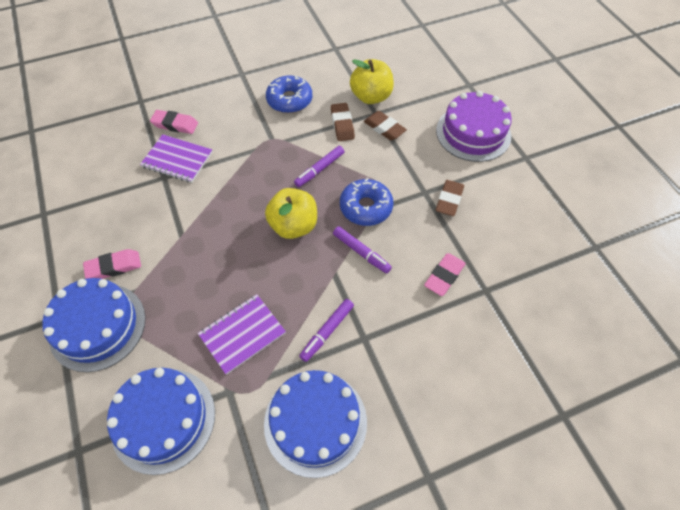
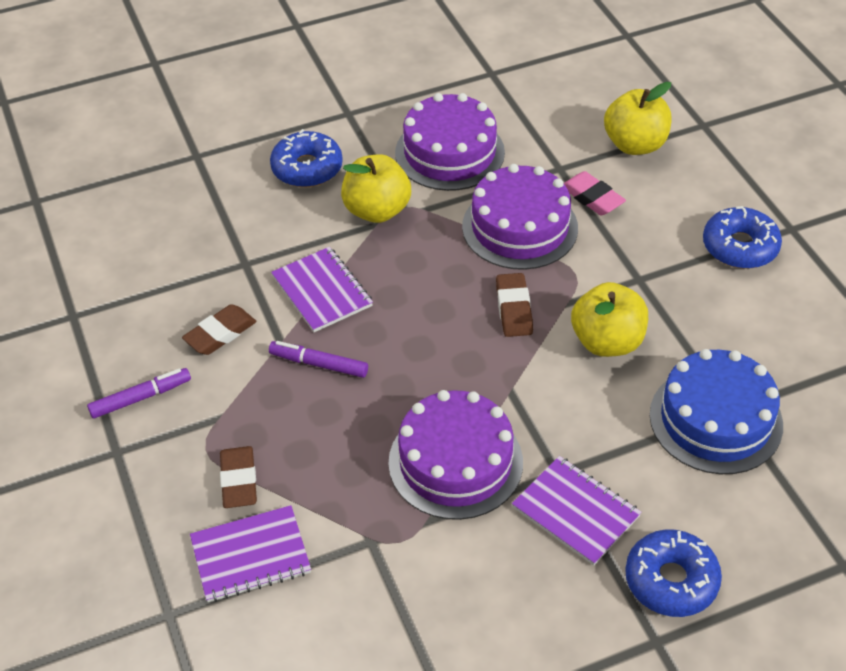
blue cake: [42,278,146,372] [107,368,215,475] [264,370,367,478] = 3 -> [650,349,783,474] = 1
blue donut: [266,75,312,113] [340,178,393,226] = 2 -> [270,129,343,187] [625,529,722,617] [703,206,782,269] = 3
pink eraser: [83,249,141,279] [150,110,198,134] [424,253,466,296] = 3 -> [564,171,626,215] = 1
purple cake: [436,91,512,162] = 1 -> [388,390,523,520] [395,93,505,191] [462,164,578,270] = 3
purple marker: [294,146,344,187] [299,299,354,362] [333,226,392,273] = 3 -> [87,368,191,419] [269,341,368,378] = 2
purple notebook: [140,134,212,183] [198,294,286,375] = 2 -> [190,505,311,602] [271,247,373,332] [512,456,642,566] = 3
yellow apple: [265,188,317,239] [350,59,394,104] = 2 -> [341,154,411,223] [571,282,648,357] [604,82,672,155] = 3

